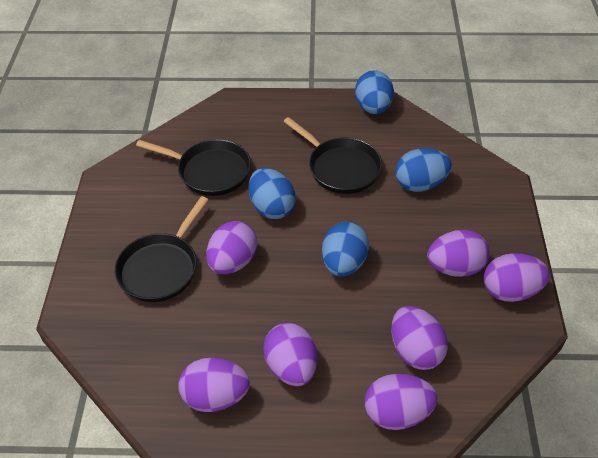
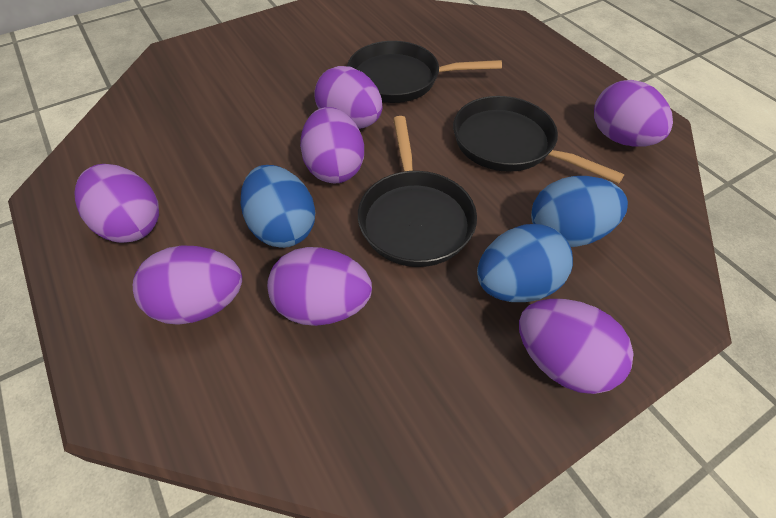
blue egg: [249,168,295,219] [322,222,369,277] [355,70,394,114] [395,148,452,192] = 4 -> [241,165,315,248] [477,224,573,302] [531,176,628,247] = 3

